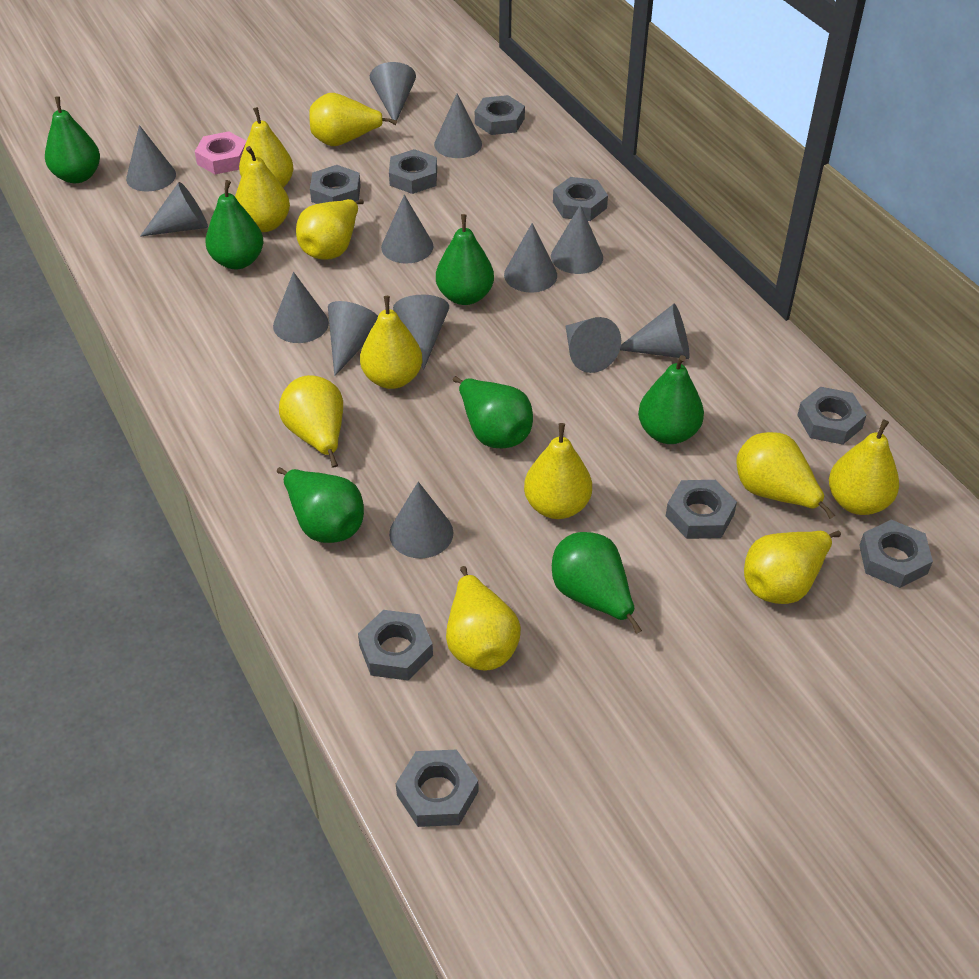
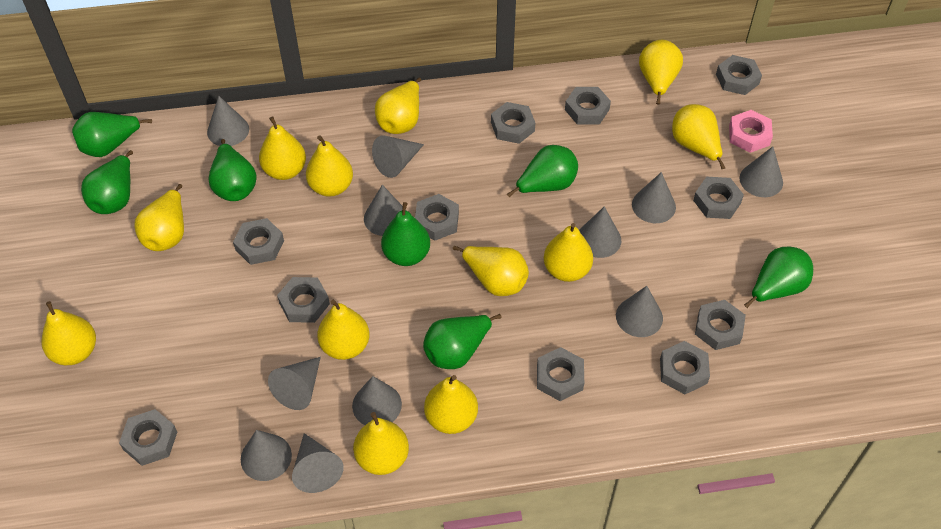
grey cone: [126,125,176,192] [140,182,208,237] [273,272,329,343] [328,301,378,376] [370,62,416,120] [381,195,433,264] [389,482,453,558] [393,295,449,370] [434,93,482,158] [504,223,557,293] [551,205,603,274] [566,317,621,373] [620,303,690,359] = 13 -> [207,96,249,146] [241,430,292,481] [268,357,321,410] [292,433,344,493] [352,376,402,425] [364,185,403,236] [372,135,424,178] [579,206,621,258] [616,286,663,337] [632,172,676,223] [740,146,783,197] = 11
grey nut: [310,165,361,204] [358,610,433,680] [389,149,437,194] [396,750,478,827] [475,95,525,135] [553,177,608,221] [666,480,737,539] [797,387,866,445] [859,520,933,588] = 9 -> [119,409,177,466] [233,218,284,265] [277,277,330,323] [415,194,459,241] [491,102,535,144] [537,347,584,401] [565,87,611,125] [660,341,710,394] [693,177,744,219] [695,300,746,350] [716,55,762,95] = 11
yellow pear: [235,146,290,232] [239,107,294,188] [279,375,343,468] [296,199,364,260] [309,93,397,146] [360,296,422,389] [446,566,521,671] [524,423,592,519] [737,432,835,519] [744,531,841,604] [829,419,899,515] = 11 -> [41,301,96,365] [134,184,184,251] [259,116,306,180] [306,135,353,197] [317,300,370,360] [353,412,409,475] [375,77,421,134] [424,375,478,434] [453,246,529,296] [544,223,593,282] [639,40,683,104] [672,104,725,170] = 12

